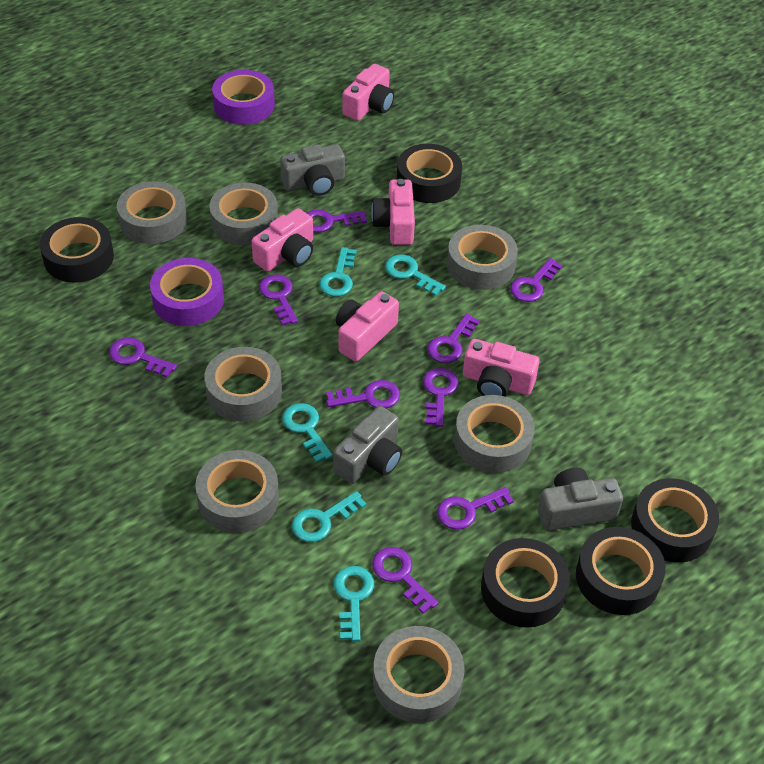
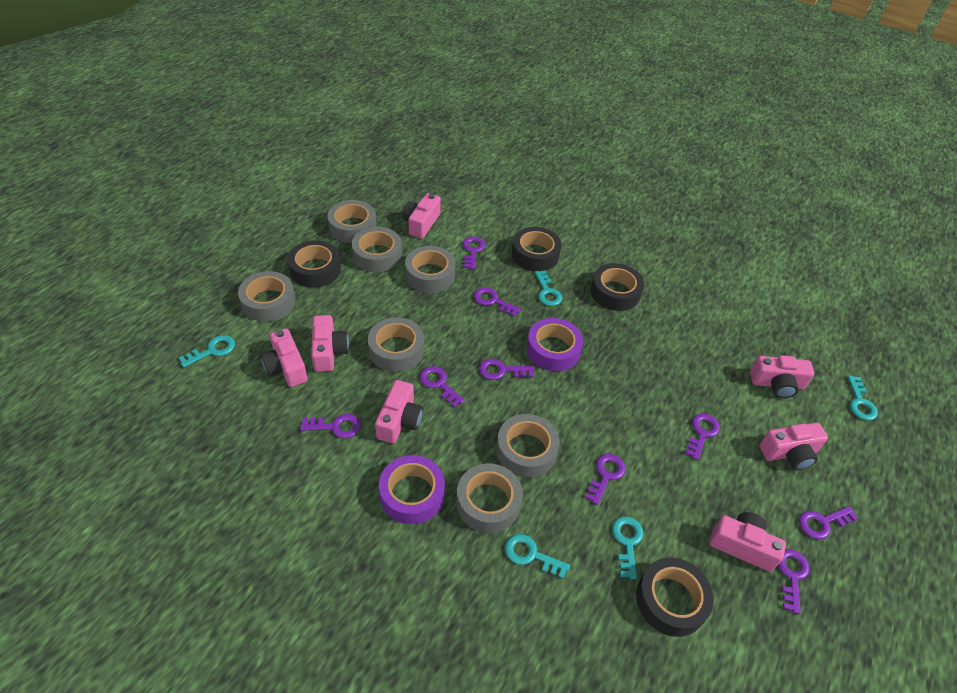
black tape: [40,217,114,283] [397,144,462,203] [481,538,570,628] [576,527,666,615] [631,478,719,562] = 5 -> [287,240,341,288] [512,227,561,271] [591,263,644,311] [636,558,714,637] = 4
grey camera: [280,144,345,196] [333,406,402,484] [538,468,623,531] = 3 -> none = 0
pink camera: [252,208,313,272] [336,291,399,361] [343,64,394,121] [371,179,415,245] [463,339,540,397] = 5 -> [261,328,307,387] [311,315,349,372] [375,380,423,443] [403,193,441,239] [710,512,786,572] [750,355,814,399] [759,423,828,470] = 7

